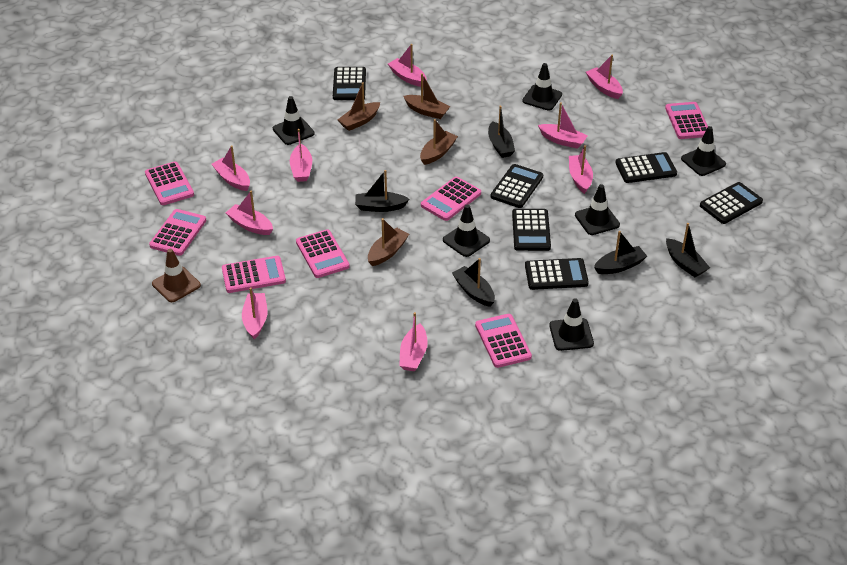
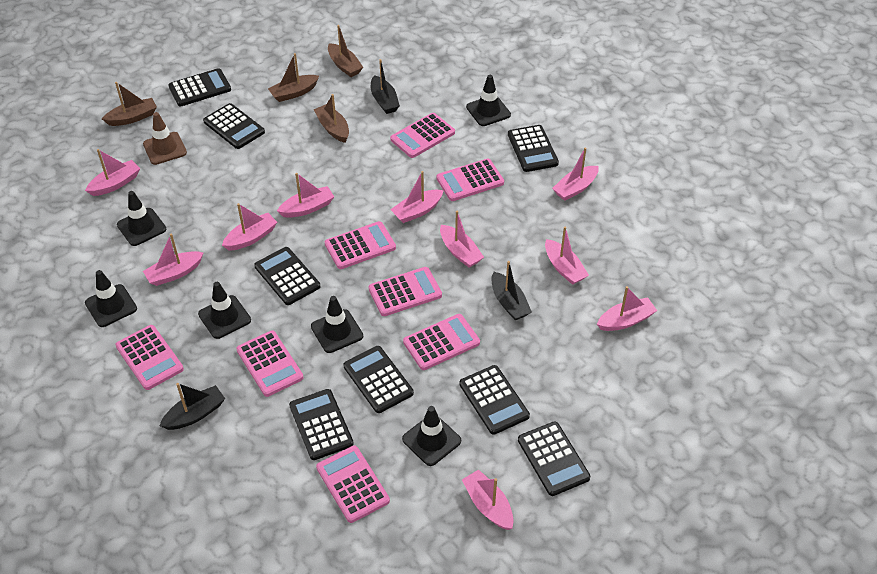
black boat: [355,170,409,212] [452,258,495,307] [488,106,515,158] [594,231,647,274] [666,223,710,277] = 5 -> [159,383,225,430] [371,59,400,114] [492,261,532,320] = 3
black calculator: [333,67,366,100] [490,164,543,208] [512,209,551,251] [525,258,589,290] [615,152,677,183] [700,182,763,224] = 6 -> [168,68,231,106] [203,103,265,149] [254,247,320,305] [289,389,354,460] [343,346,414,413] [459,365,530,435] [508,125,559,172] [518,421,590,496] = 8
pink boat: [212,145,250,191] [226,191,273,235] [242,288,267,340] [290,129,312,182] [388,44,427,87] [399,312,428,371] [538,102,588,149] [569,145,593,194] [586,55,623,99] = 9 -> [85,149,140,196] [143,234,203,286] [222,203,277,250] [277,173,334,218] [390,171,444,223] [440,211,484,268] [462,470,514,530] [545,227,589,285] [552,147,599,201] [597,286,657,331] = 10
pink calculator: [145,161,194,205] [149,209,207,256] [222,256,286,293] [296,229,350,278] [421,177,481,221] [475,314,532,368] [665,102,708,139] = 7 -> [115,325,184,390] [236,330,303,397] [316,446,390,523] [325,221,396,269] [369,267,442,316] [390,113,455,158] [403,314,480,370] [437,159,504,201] = 8

